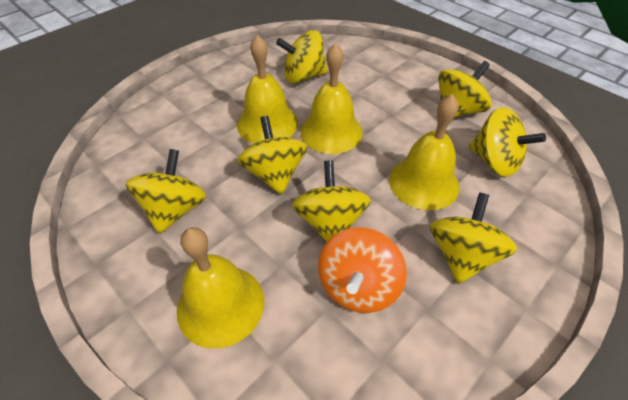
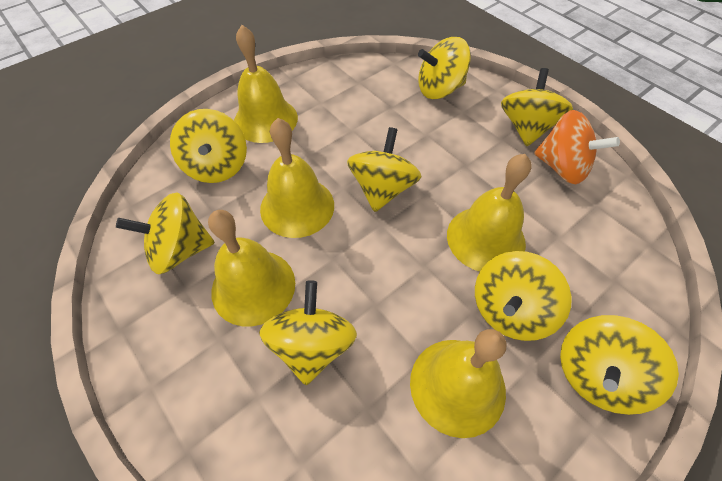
yellow bell: [177,227,264,349] [237,35,298,143] [300,43,363,154] [389,94,460,210] = 4 -> [208,210,295,327] [234,25,298,143] [260,118,334,238] [410,329,507,438] [447,154,532,272] = 5
yellow spinning top: [125,149,206,234] [237,116,307,195] [276,30,328,83] [292,160,371,242] [430,193,517,284] [438,61,492,117] [469,107,546,177] = 7 -> [116,192,215,274] [170,109,247,183] [259,280,357,385] [347,127,422,212] [418,37,471,99] [475,251,572,341] [501,68,573,146] [560,315,679,415] = 8

